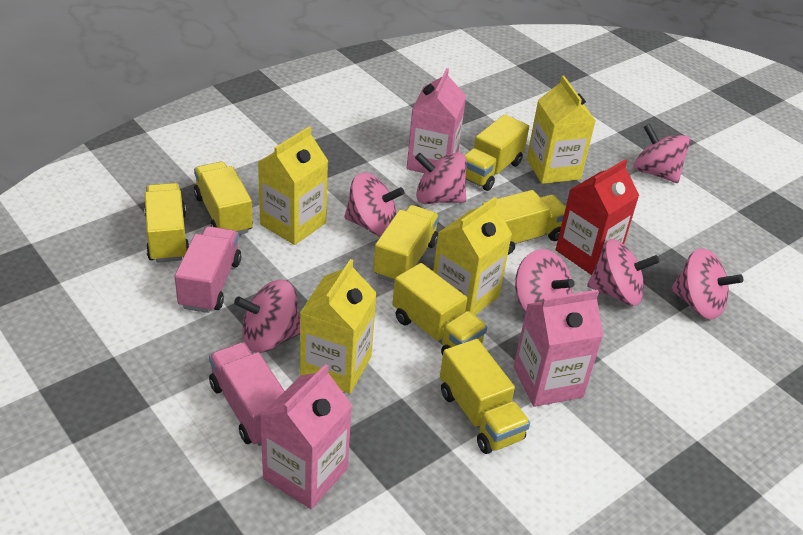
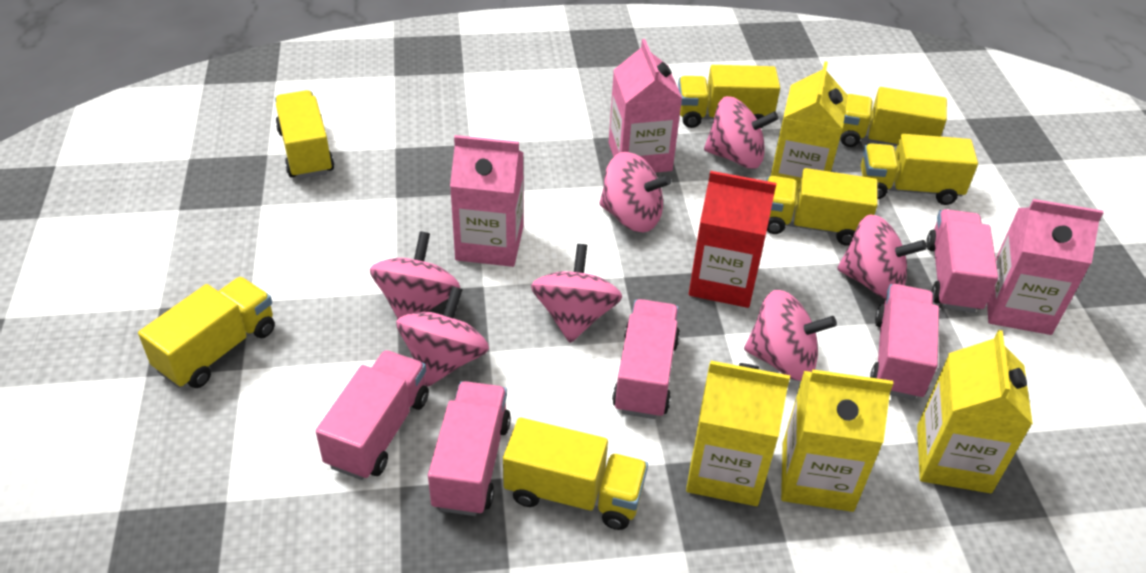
pink truck: [175,226,241,313] [209,342,284,446] = 2 -> [316,350,429,480] [428,381,511,516] [612,299,680,419] [870,284,939,400] [926,209,998,313] = 5

